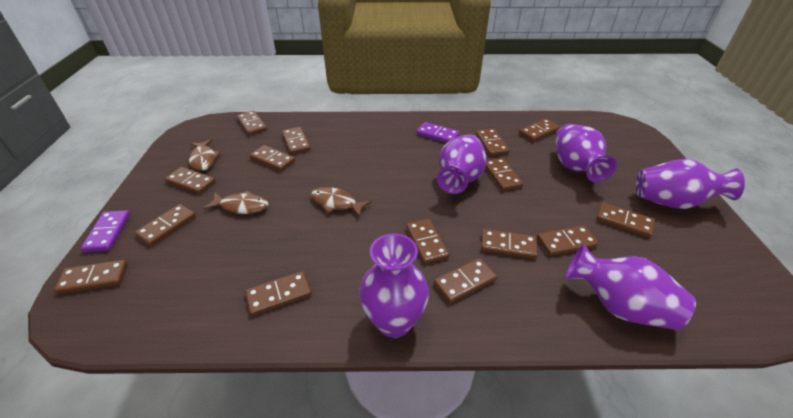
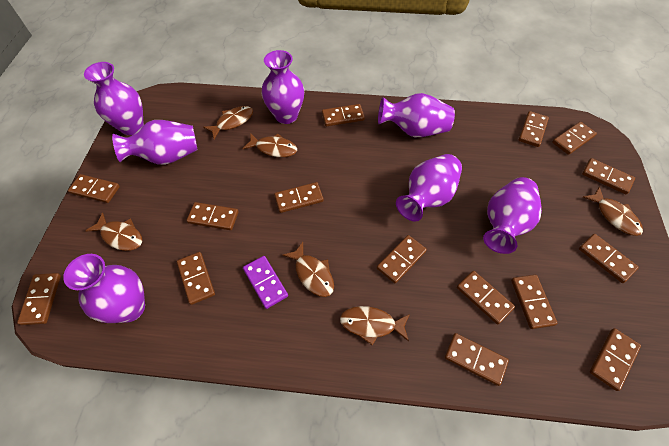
brown fish: [189,139,221,171] [203,190,268,214] [311,187,372,217] = 3 -> [85,213,142,251] [203,106,253,139] [242,133,297,157] [282,242,334,297] [340,306,410,346] [583,187,643,236] = 6
purple domino: [81,210,130,252] [417,122,460,143] = 2 -> [243,256,288,309] = 1
purple vase: [359,234,429,338] [437,135,486,194] [555,124,617,182] [566,244,696,330] [636,159,745,209] = 5 -> [63,254,145,323] [84,62,144,135] [112,120,198,165] [262,50,304,124] [378,93,455,137] [396,154,462,222] [483,177,542,254] = 7

